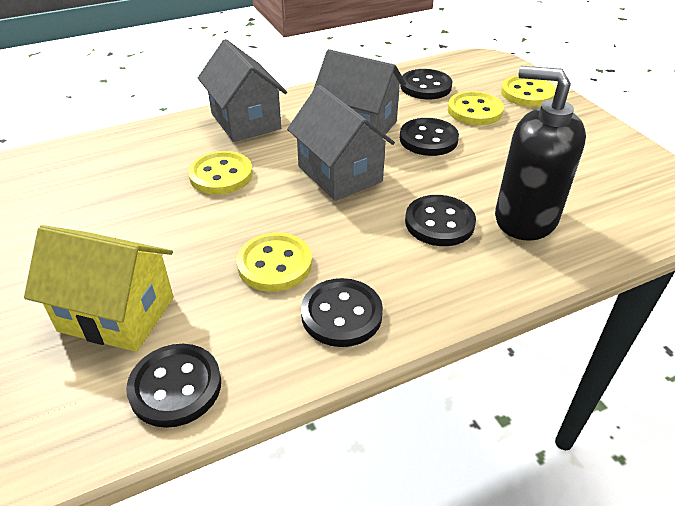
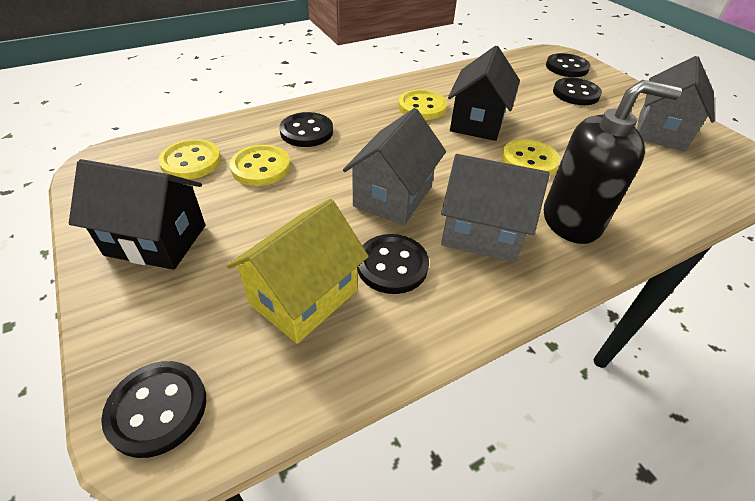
black house: none = 0 -> [69,159,206,270] [448,46,520,141] = 2

